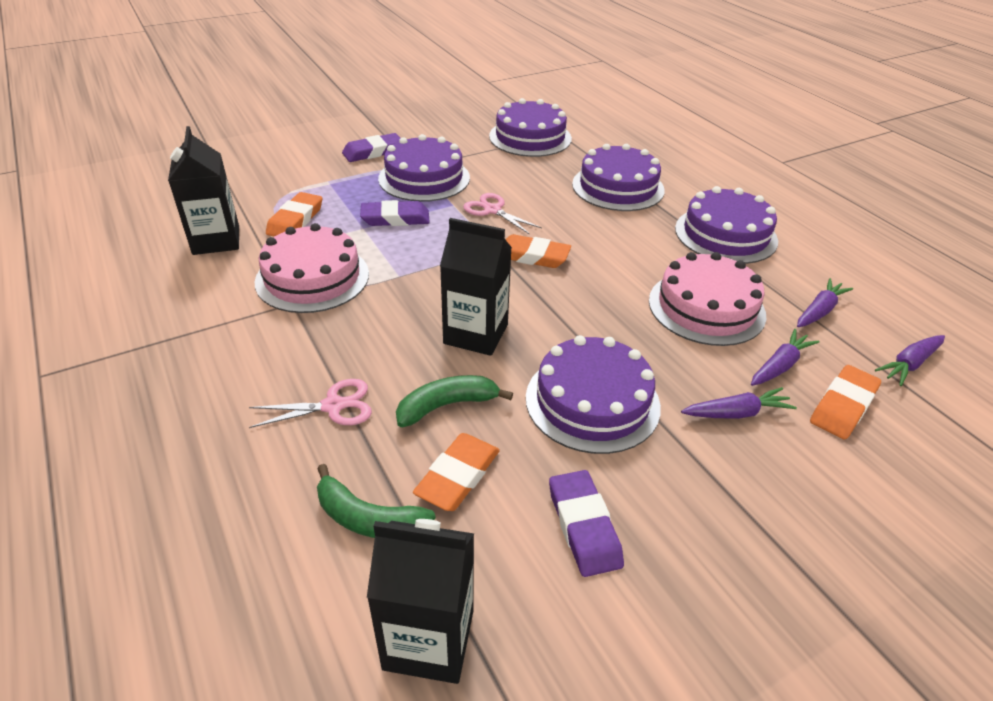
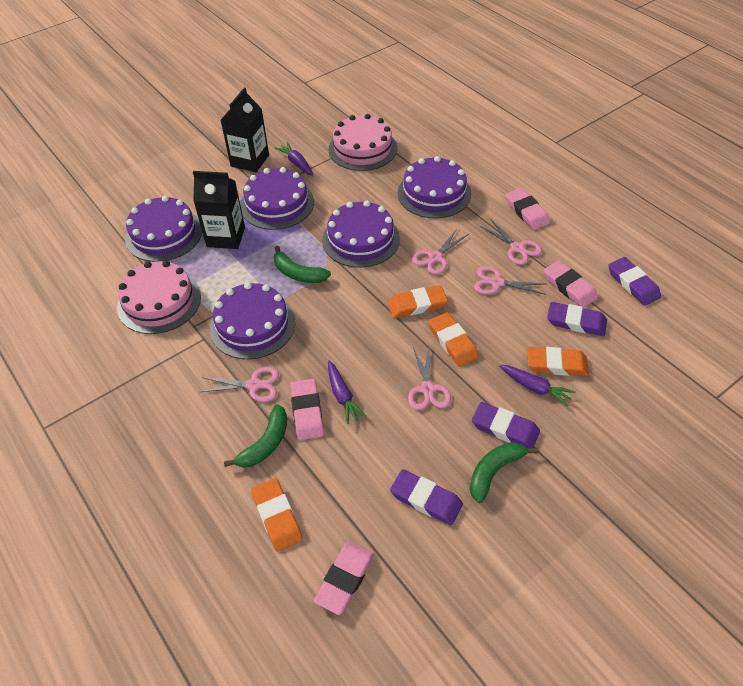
black carton: [168,126,239,255] [367,519,474,684] [440,218,512,356] = 3 -> [193,171,245,249] [220,88,269,172] = 2
green banana: [317,464,435,538] [396,375,513,427] = 2 -> [224,404,287,468] [274,246,331,283] [470,442,538,503] = 3
pink eraser: none = 0 -> [290,379,324,440] [314,542,374,615] [505,188,550,230] [544,261,598,308] = 4
pink scissors: [249,379,372,428] [463,193,542,235] = 2 -> [200,367,279,402] [408,347,451,410] [412,229,469,275] [474,266,546,295] [480,220,542,265] = 5
purple carrot: [681,387,797,419] [751,329,820,386] [797,278,853,327] [875,335,945,386] = 4 -> [275,142,313,176] [328,360,367,424] [499,365,576,407] = 3
purple eraser: [342,133,401,162] [360,200,430,226] [549,470,624,577] = 3 -> [390,469,463,525] [472,402,540,448] [547,302,607,336] [609,257,661,306] = 4

